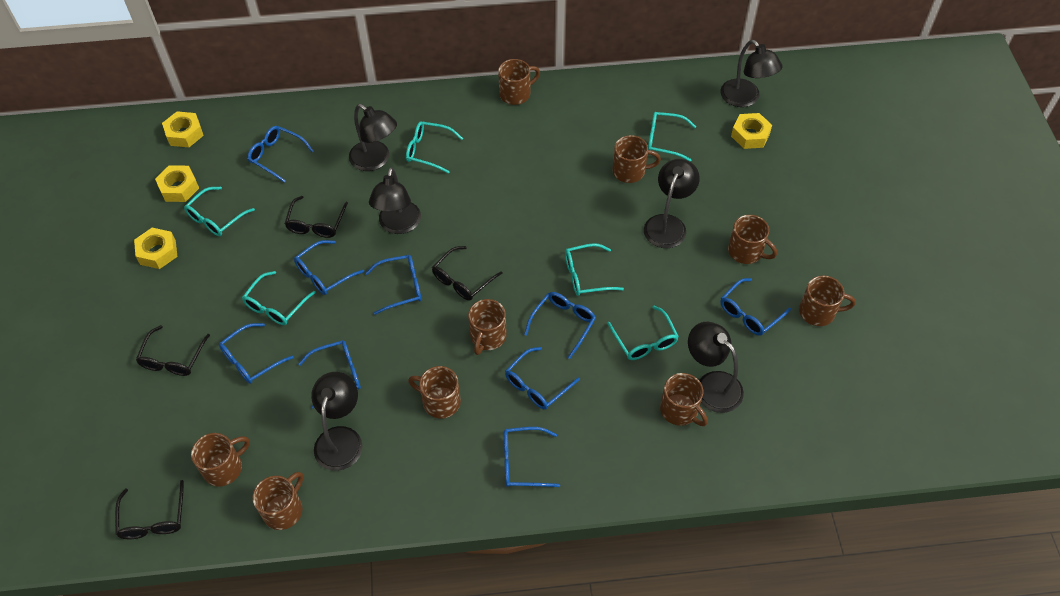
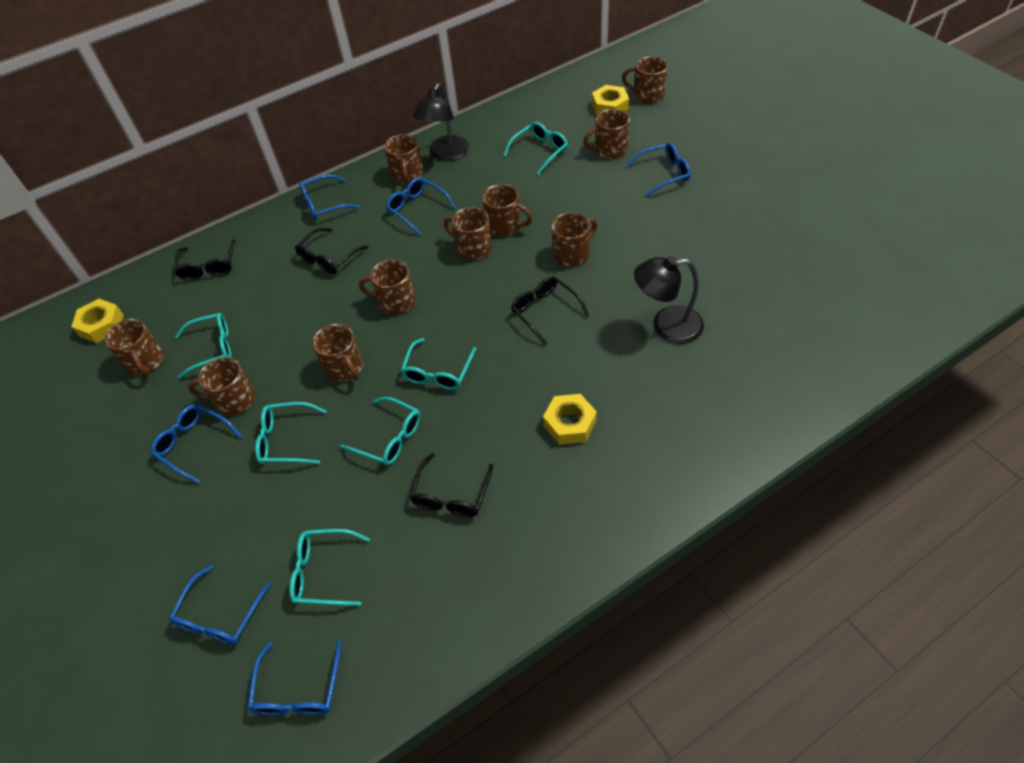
black lamp: [311,372,363,471] [349,104,397,171] [369,167,421,234] [644,159,700,248] [688,322,744,413] [720,40,783,107] = 6 -> [414,83,469,161] [634,256,704,344] = 2
blue glasses: [219,323,293,384] [247,126,314,183] [294,240,364,295] [298,340,361,408] [365,255,422,315] [504,427,560,487] [505,347,580,410] [524,292,596,359] [720,278,791,336] = 9 -> [151,404,242,484] [169,565,271,645] [247,640,342,715] [299,175,360,220] [386,177,456,235] [626,142,691,196] = 6
brown mug: [191,433,250,487] [253,472,303,530] [408,366,461,419] [468,299,507,355] [498,59,540,105] [612,135,661,183] [660,373,708,426] [728,215,777,264] [799,276,856,326] = 9 -> [105,319,164,375] [188,357,255,416] [312,324,363,382] [359,259,416,314] [384,134,424,184] [444,207,492,260] [482,184,532,236] [552,212,597,267] [583,109,630,159] [622,56,668,104] = 10
yellow nut: [134,228,177,269] [155,165,199,202] [162,111,204,147] [731,113,772,149] = 4 -> [71,299,124,343] [543,394,597,445] [592,85,629,115] = 3

